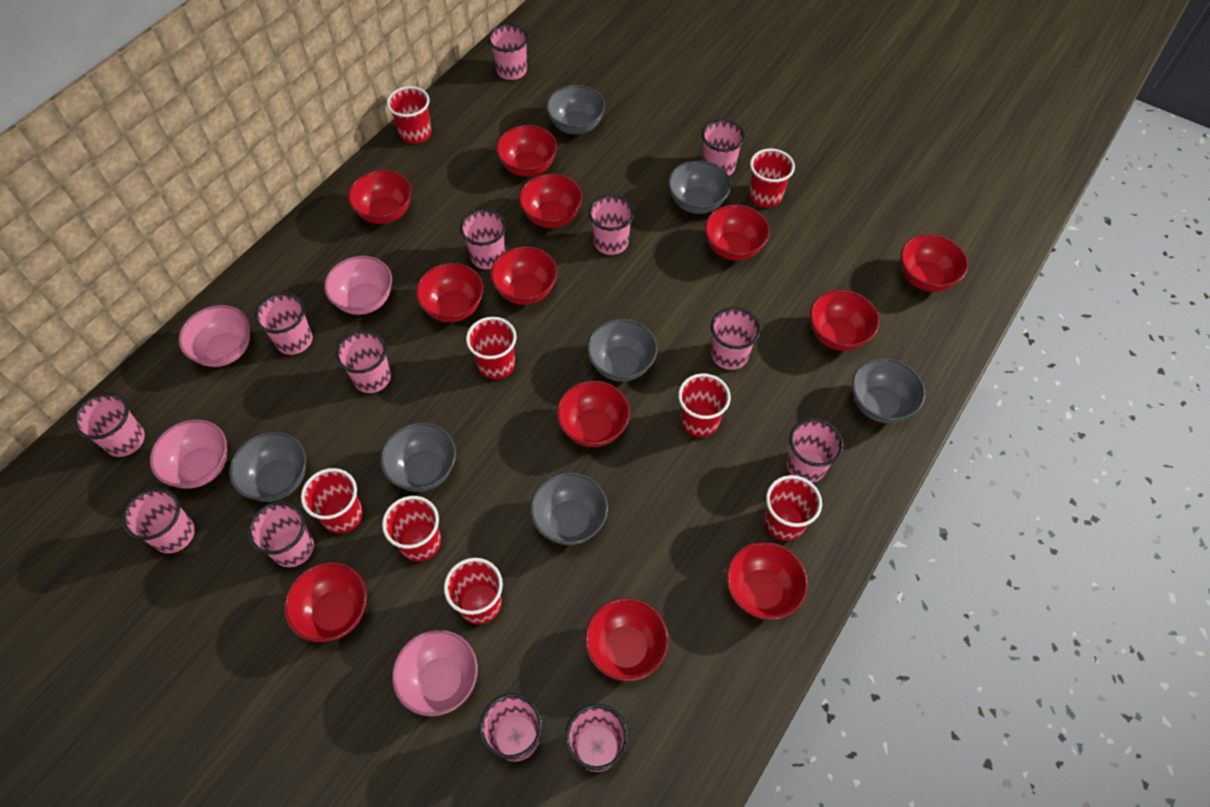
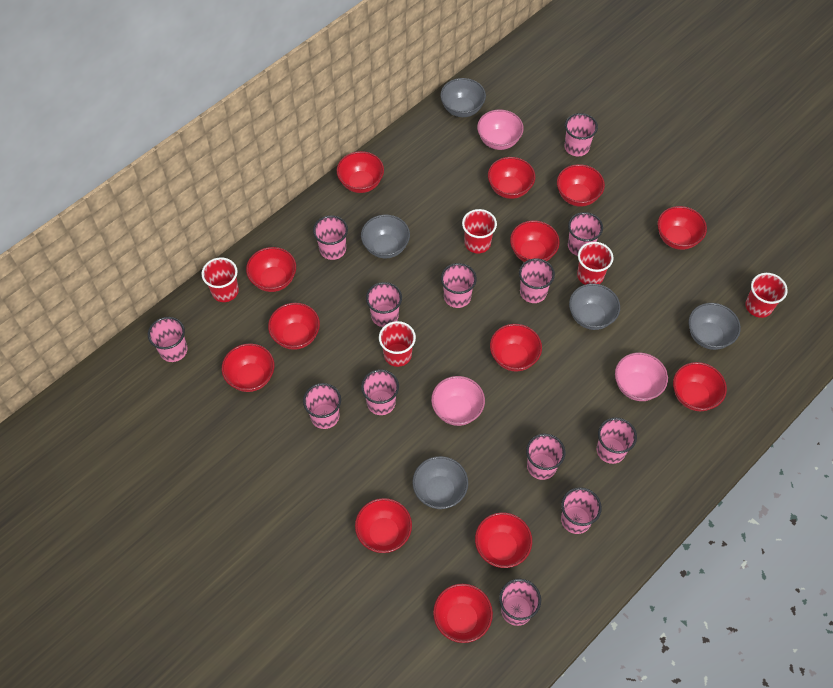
grey bowl: [229,432,306,502] [380,423,456,492] [530,472,608,545] [546,85,605,135] [587,319,658,382] [668,160,731,214] [852,358,925,423] = 7 -> [361,215,410,258] [412,456,468,509] [440,78,486,117] [569,284,620,330] [688,303,741,350] = 5
pink bowl: [150,419,227,489] [178,305,250,367] [324,256,392,315] [392,630,478,717] = 4 -> [431,376,485,426] [477,110,524,150] [615,352,668,401] = 3
red bowl: [284,562,367,642] [348,170,412,224] [416,263,484,322] [490,246,558,305] [496,125,557,177] [519,174,582,228] [557,380,630,447] [585,598,669,682] [705,204,770,261] [726,542,808,620] [810,290,880,351] [901,234,968,292] = 12 -> [222,343,274,392] [246,247,296,292] [268,303,320,350] [337,151,384,193] [355,498,412,553] [433,584,493,643] [475,512,532,568] [488,157,535,199] [490,324,542,371] [510,220,560,262] [557,164,605,207] [657,206,707,250] [673,362,727,411] = 13
red cup: [301,468,363,534] [382,496,441,562] [387,86,432,144] [444,558,503,624] [466,317,517,380] [678,373,731,437] [749,149,795,208] [764,475,822,541] = 8 -> [202,257,239,302] [379,321,416,367] [462,209,497,253] [577,242,613,285] [745,273,788,318] = 5

